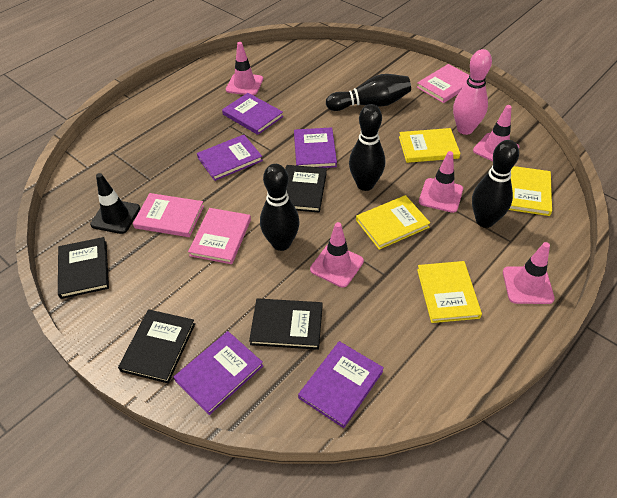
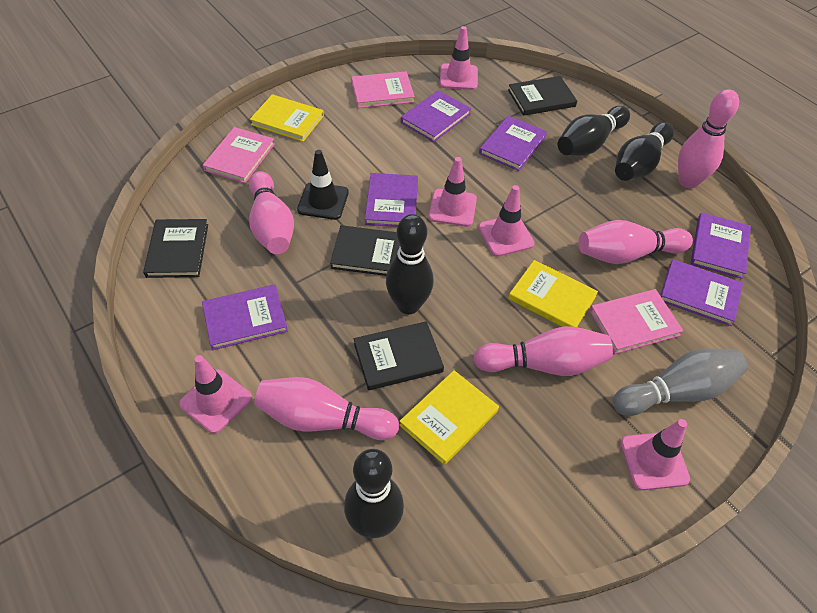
grey bowling pin: none = 0 -> [613,349,748,416] = 1
pink bowling pin: [453,49,492,135] = 1 -> [249,171,294,254] [254,377,399,440] [473,326,613,376] [579,220,693,264] [678,89,739,189] = 5
purple book: [174,331,263,415] [197,135,263,181] [222,93,283,135] [294,127,337,168] [298,341,384,428] = 5 -> [202,284,288,350] [365,173,418,227] [401,90,471,142] [479,116,547,171] [660,259,743,326] [691,212,751,279] = 6
yellow book: [356,195,430,250] [399,128,460,163] [417,261,482,323] [509,166,552,216] = 4 -> [250,94,324,142] [399,370,499,465] [508,260,598,327] = 3

